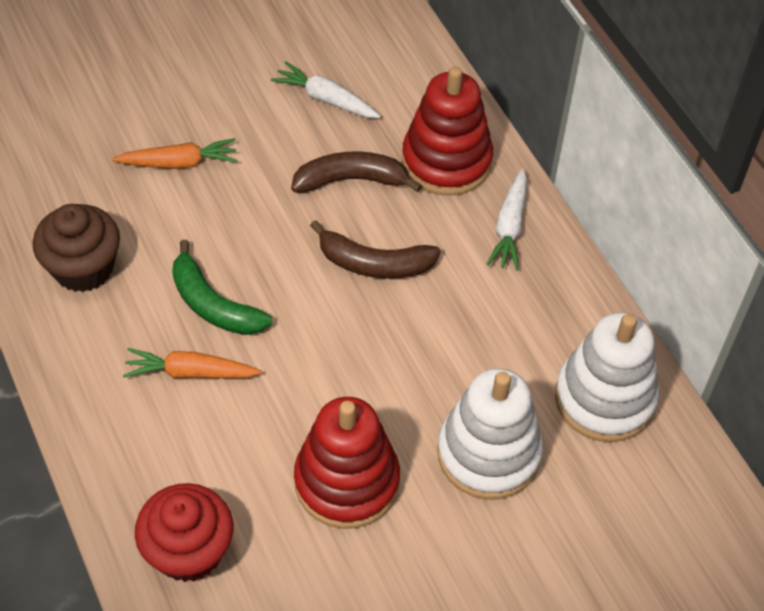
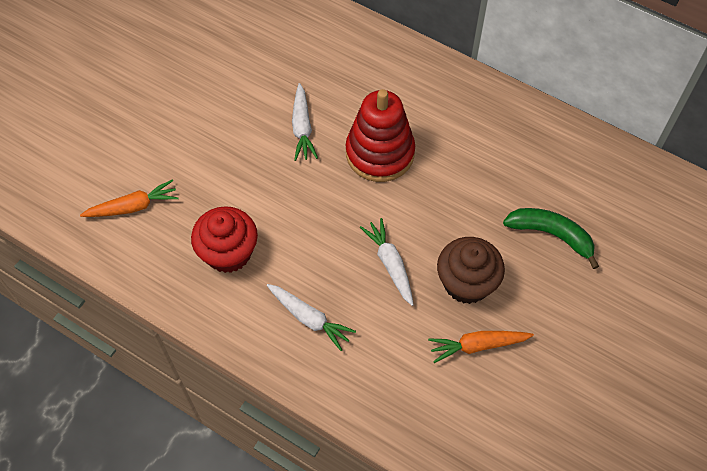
brown banana: [291,152,422,193] [310,220,441,279] = 2 -> none = 0
red stacking toy: [294,397,400,529] [402,67,493,196] = 2 -> [346,89,415,182] = 1
white carrot: [271,61,381,118] [487,168,527,271] = 2 -> [267,284,356,351] [292,83,318,161] [360,218,414,306] = 3
white stacking toy: [437,368,543,500] [555,312,659,442] = 2 -> none = 0

